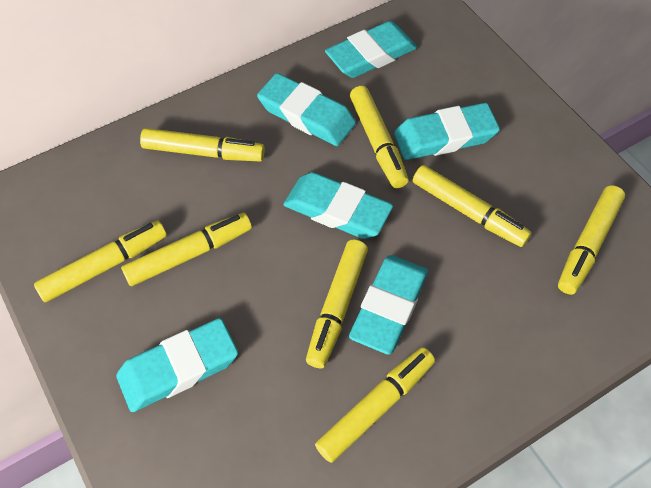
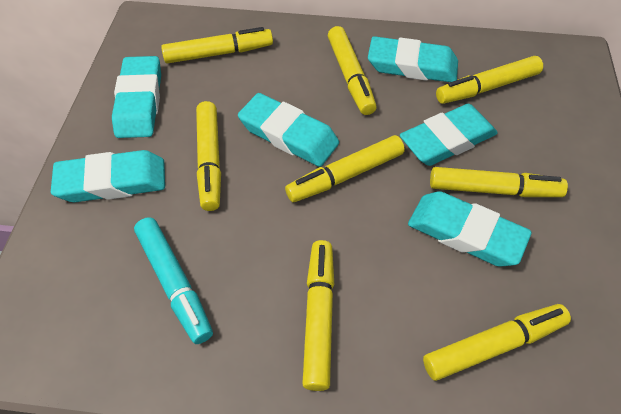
turquoise marker: none = 0 -> [134,217,213,344] = 1

